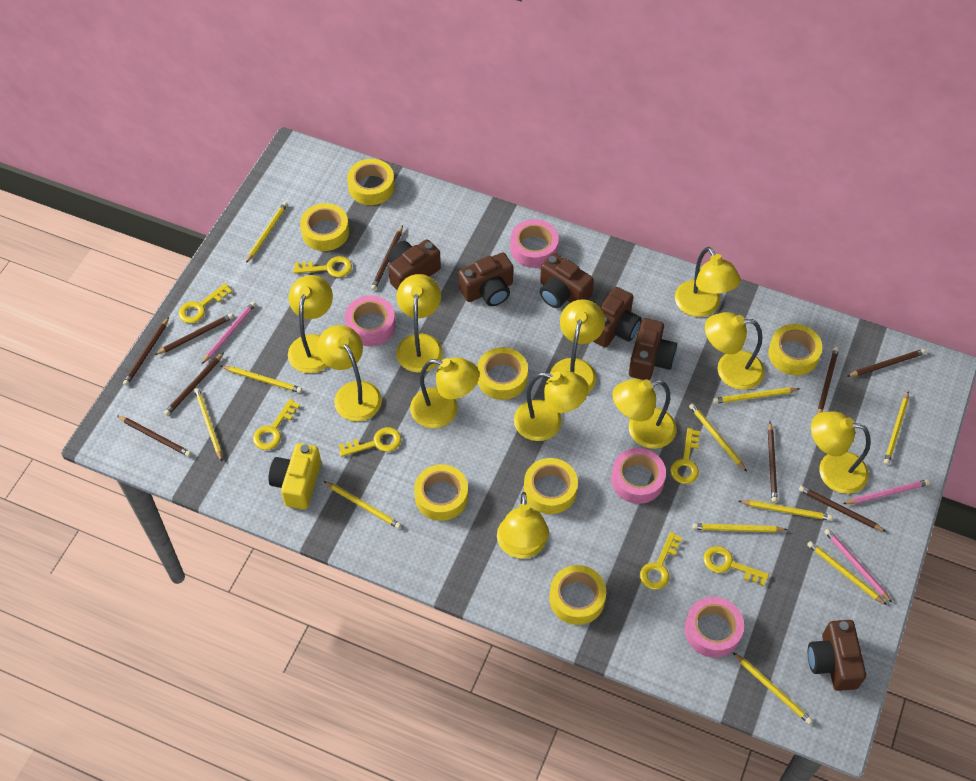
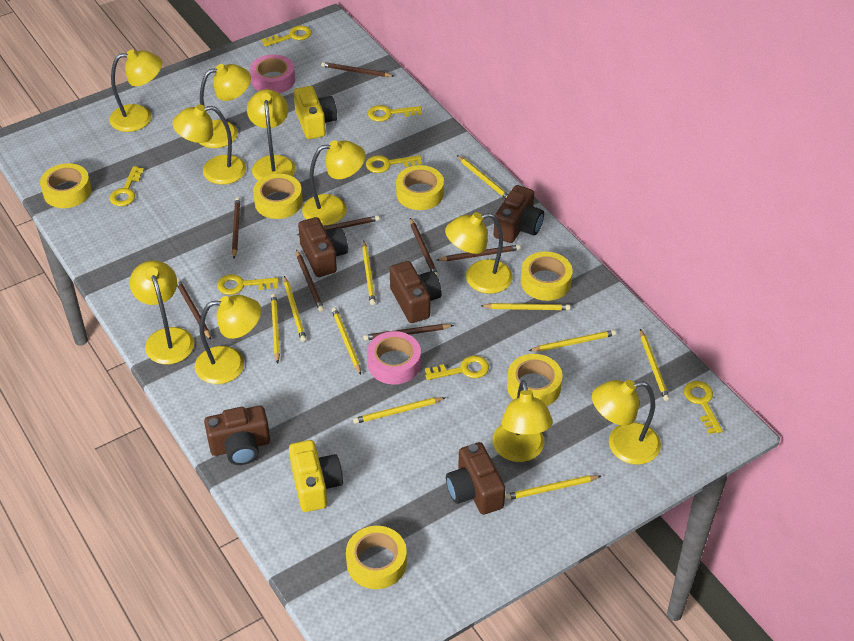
brown camera: [388,240,441,290] [459,252,513,306] [540,253,594,308] [593,287,642,348] [629,318,677,380] [808,620,866,691] = 6 -> [204,405,270,465] [298,217,348,277] [390,261,442,323] [446,442,506,515] [494,185,544,243] = 5
brown pencil: [117,415,191,457] [123,317,169,386] [155,313,234,355] [164,352,224,416] [371,225,403,290] [768,422,778,503] [799,486,886,532] [817,347,839,414] [847,349,926,377] = 9 -> [177,279,211,340] [232,197,240,258] [296,250,324,312] [297,215,380,235] [321,62,394,77] [363,324,454,341] [410,218,439,277] [436,245,521,261] = 8
pink pencil: [202,302,256,364] [824,529,892,603] [843,479,930,504] = 3 -> none = 0
pink tape: [345,295,396,346] [510,219,559,268] [611,448,666,504] [685,597,744,658] = 4 -> [250,54,295,93] [367,331,421,384] = 2
yellow camera: [268,443,321,510] = 1 -> [289,440,343,512] [294,86,337,139] = 2
yellow lamp: [288,275,333,373] [317,325,382,422] [396,274,443,373] [410,357,479,428] [497,492,549,559] [514,371,589,441] [550,299,605,393] [612,379,677,449] [675,247,741,317] [705,312,765,390] [811,411,871,494] = 11 -> [109,49,162,132] [130,260,194,364] [172,104,246,185] [195,295,261,384] [200,64,251,148] [247,89,295,181] [302,140,365,226] [445,212,513,294] [493,380,553,462] [592,380,661,465] = 10
yellow pencil: [194,388,222,461] [221,366,302,393] [246,202,288,263] [324,481,401,529] [689,403,747,472] [692,523,788,532] [713,387,800,404] [733,652,813,724] [739,500,833,521] [807,541,887,605] [884,391,909,465] = 11 -> [271,294,280,364] [284,276,306,342] [332,307,361,375] [353,397,445,424] [362,241,376,305] [457,155,508,199] [481,303,571,310] [505,475,601,500] [529,330,616,351] [640,329,670,401] = 10
yellow tape: [300,203,349,251] [347,159,395,205] [414,464,468,521] [477,347,528,400] [524,458,578,514] [549,565,606,625] [768,324,822,376] = 7 -> [40,163,92,208] [253,174,303,219] [346,526,407,589] [396,165,444,210] [507,354,562,406] [521,251,573,301] = 6

